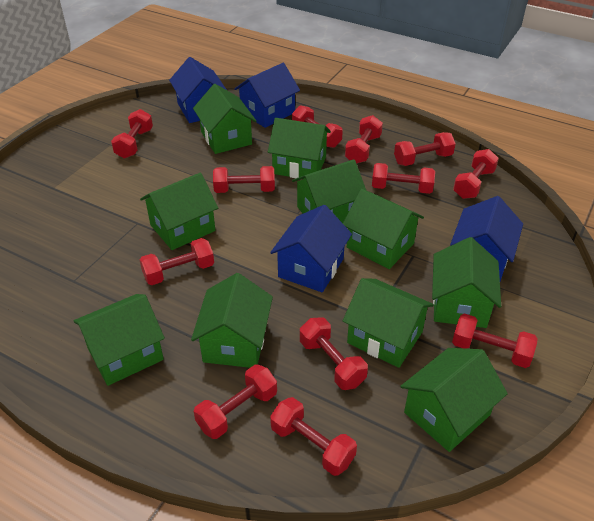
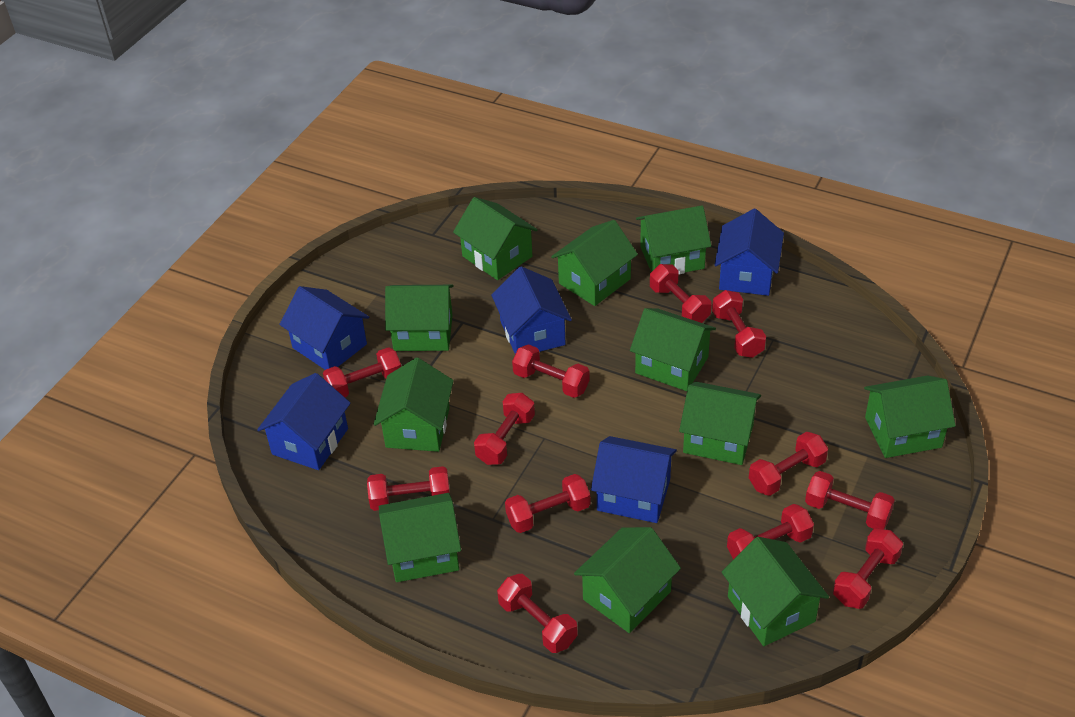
blue house: [169,57,227,123] [234,63,300,128] [270,205,352,292] [450,196,523,282] = 4 -> [257,373,351,470] [279,286,369,370] [491,266,572,354] [591,436,677,523] [714,209,784,296] = 5
green house: [74,294,165,386] [140,173,218,250] [191,273,273,368] [193,84,256,154] [268,118,331,179] [292,159,366,223] [343,189,424,269] [343,278,434,368] [400,348,508,452] [432,237,501,328] = 10 -> [374,358,454,452] [379,493,461,582] [385,285,454,351] [453,197,538,280] [551,220,638,306] [574,527,681,633] [630,308,716,391] [636,205,711,275] [679,382,761,465] [722,537,829,646] [864,376,956,458] = 11

